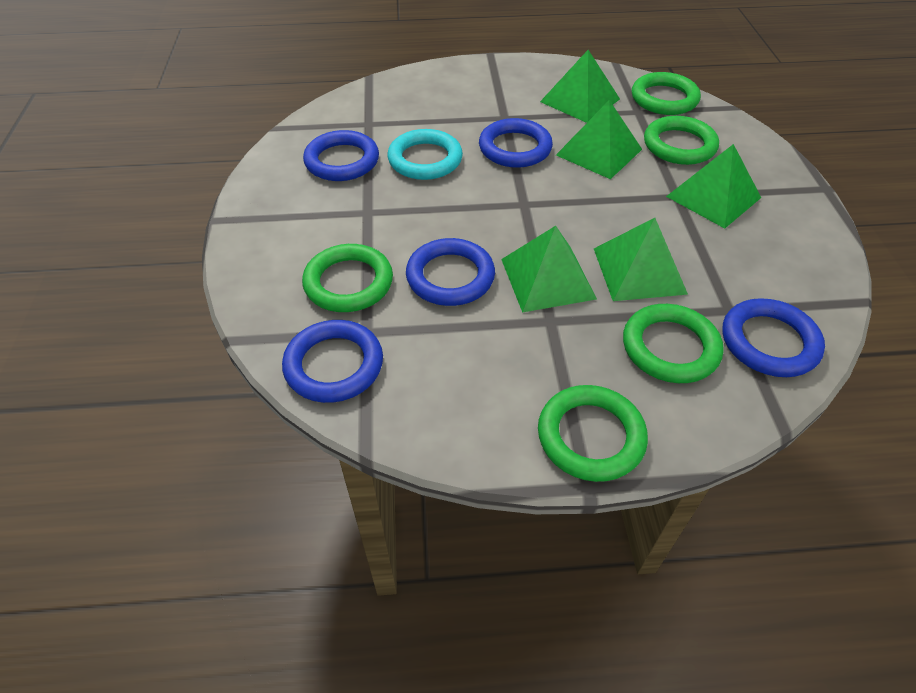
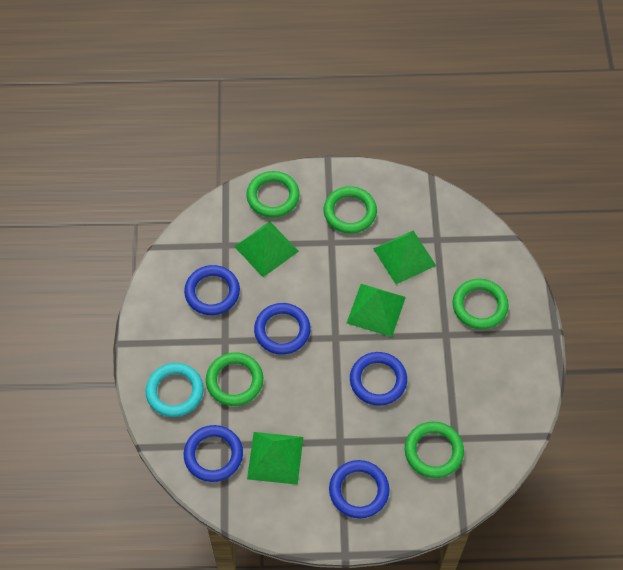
green pyramid: [501,226,597,313] [540,50,620,123] [556,100,642,179] [594,218,688,301] [666,144,761,228] = 5 -> [234,221,299,277] [247,432,303,485] [347,284,406,337] [373,231,436,284] = 4

